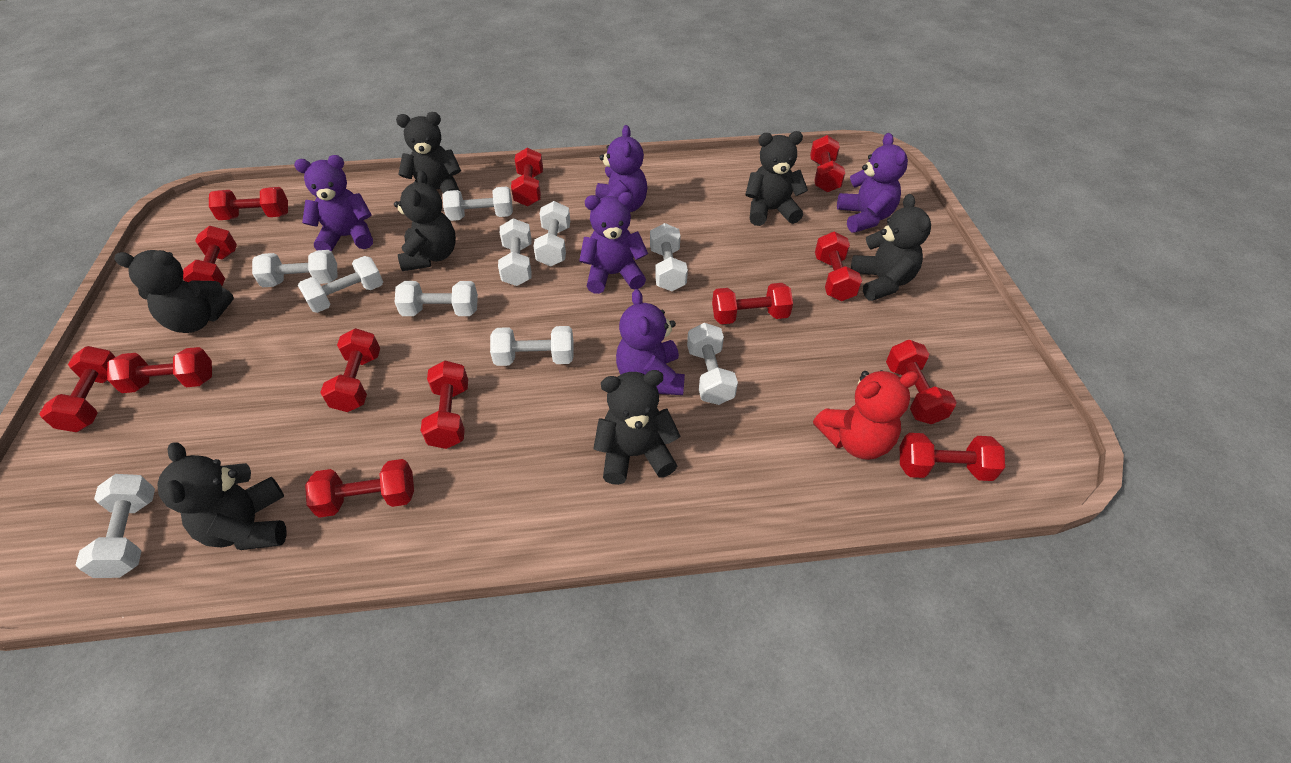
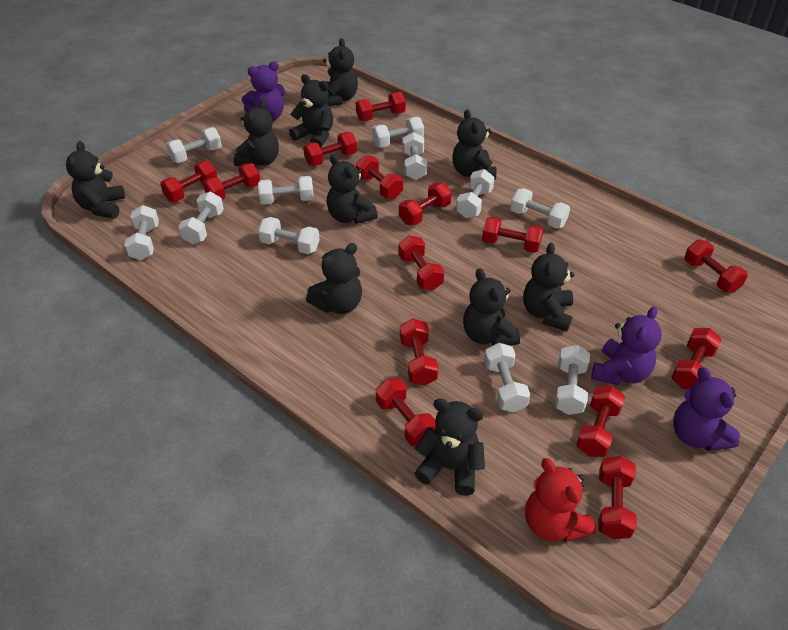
black teddy bear: [114,250,234,333] [158,442,287,550] [394,170,456,271] [396,112,461,193] [593,370,680,485] [745,131,808,226] [851,194,931,301] = 7 -> [66,141,125,219] [234,99,279,167] [289,74,333,148] [306,243,362,314] [323,38,358,106] [326,154,378,224] [414,398,485,496] [452,109,497,180] [463,268,520,346] [523,243,574,332] = 10
purple teddy bear: [294,155,373,252] [579,192,648,294] [595,125,647,212] [616,289,685,395] [837,133,908,233] = 5 -> [241,61,285,121] [591,306,662,385] [673,367,740,451] = 3
red dumbbell: [39,346,115,432] [107,347,212,393] [183,226,237,286] [209,187,288,220] [305,459,414,518] [320,328,380,412] [421,361,468,449] [511,148,543,206] [712,283,793,324] [810,135,845,192] [815,231,862,301] [886,340,957,424] [900,433,1005,481] = 13 -> [160,161,217,202] [203,163,260,200] [303,132,357,166] [356,92,406,121] [356,155,403,199] [376,378,436,446] [399,182,452,225] [399,235,444,290] [400,319,439,386] [482,216,543,253] [576,386,625,457] [598,456,637,539] [671,328,722,389] [684,240,748,293] = 14
white dumbbell: [76,474,155,578] [252,250,337,287] [298,256,383,313] [395,281,478,316] [442,186,513,221] [490,326,574,366] [498,218,532,286] [533,201,570,267] [650,223,688,291] [687,323,738,405] = 10 -> [124,205,159,260] [166,127,222,163] [179,192,224,244] [258,176,314,205] [258,217,320,254] [372,117,424,148] [402,132,427,180] [456,169,494,218] [484,343,530,412] [510,188,570,229] [555,345,590,415] = 11

